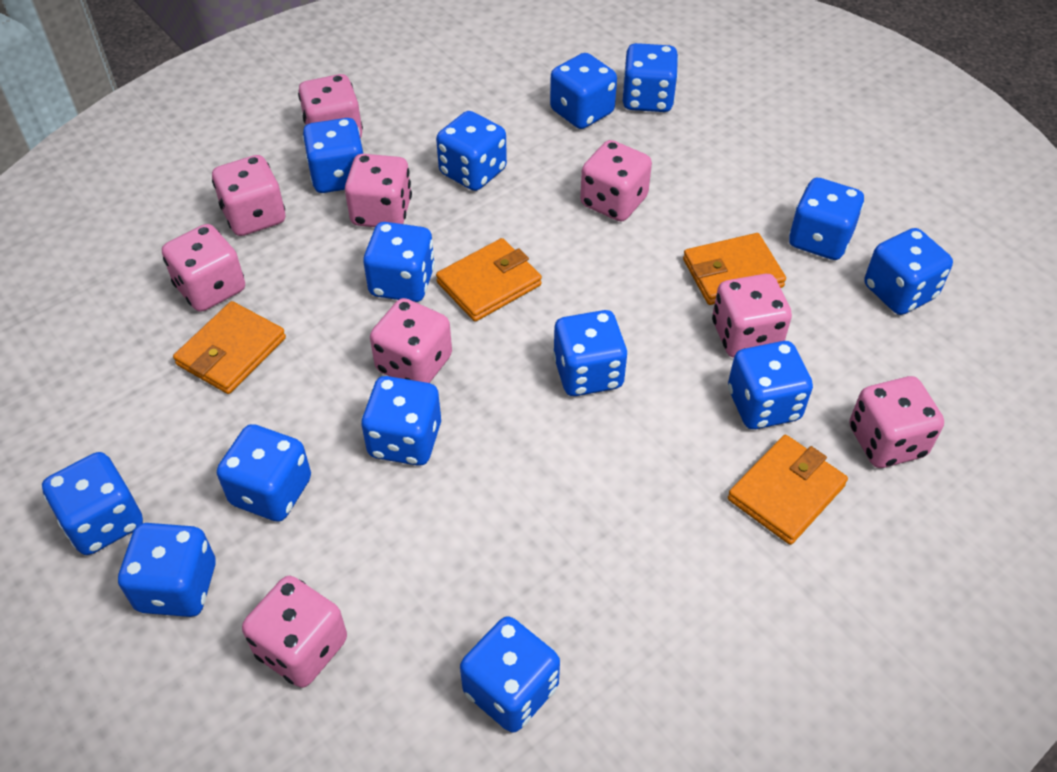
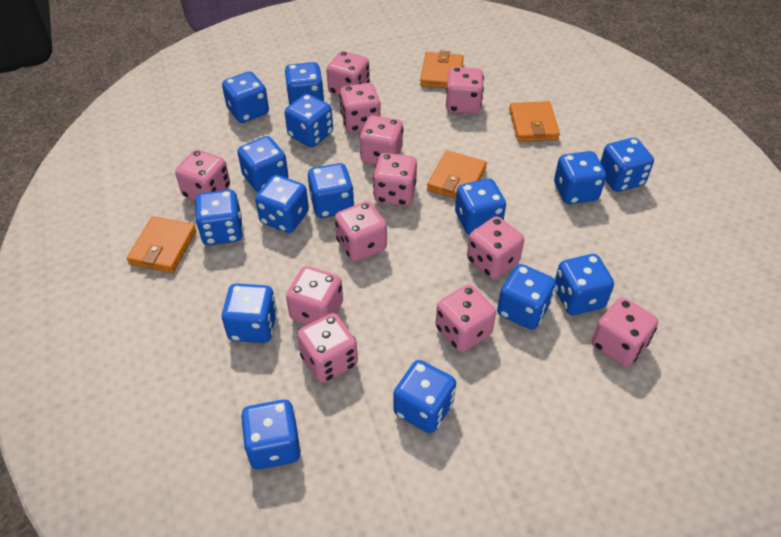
blue dice: [42,452,143,555] [118,523,216,617] [217,424,311,522] [302,118,363,193] [361,376,441,466] [363,222,435,302] [436,111,507,191] [460,616,560,733] [550,53,617,129] [553,310,628,396] [623,43,678,112] [728,341,813,429] [789,178,864,260] [864,228,953,315] = 14 -> [195,190,243,245] [222,71,269,123] [222,283,277,343] [237,136,288,192] [241,399,301,470] [255,175,309,233] [285,62,324,105] [285,94,333,147] [308,163,354,218] [393,360,456,433] [455,178,506,235] [497,264,556,330] [554,151,606,204] [555,254,614,315] [600,138,654,192] = 15
pink dice: [162,224,245,312] [212,155,285,236] [242,576,347,688] [298,74,363,138] [345,154,412,227] [370,298,452,383] [580,140,652,222] [712,274,792,358] [849,376,944,468] = 9 -> [175,149,230,201] [286,266,343,325] [297,313,358,383] [326,51,370,96] [335,201,387,262] [339,83,381,132] [359,115,403,165] [373,153,417,206] [436,284,496,352] [446,67,484,114] [467,216,524,279] [592,297,658,367] = 12

